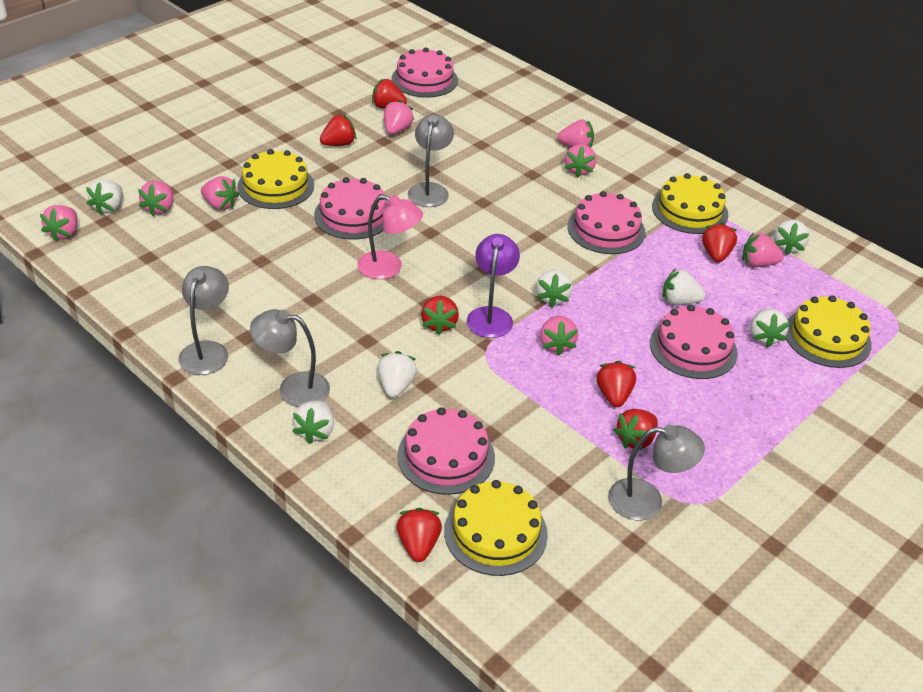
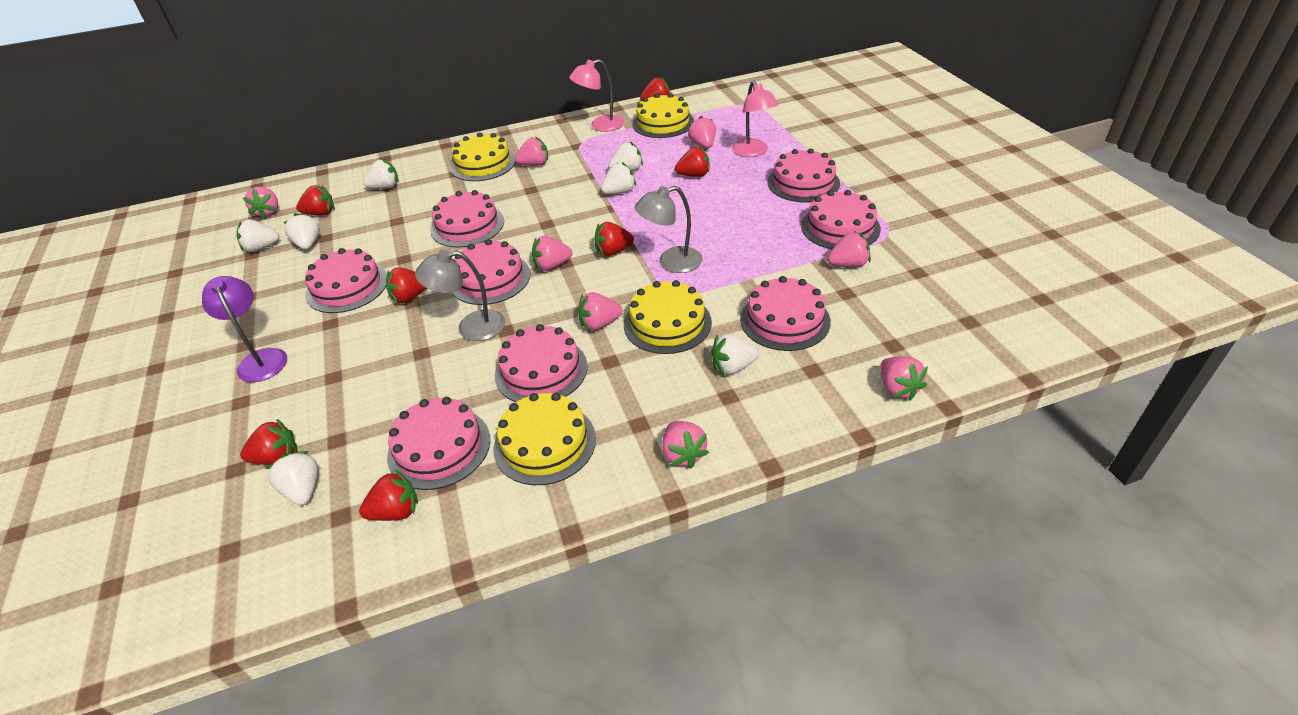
grey lamp: [178,266,229,375] [250,309,330,407] [408,114,454,207] [608,425,705,520] = 4 -> [415,250,505,341] [635,186,702,273] = 2
pink cake: [314,177,388,240] [392,47,458,98] [397,407,495,495] [567,191,646,254] [650,305,738,379] = 5 -> [305,248,387,313] [387,397,490,490] [431,190,504,248] [452,239,530,305] [495,324,588,402] [740,276,831,351] [768,148,840,202] [801,190,881,249] = 8
pink lamp: [357,194,423,279] = 1 -> [569,59,624,132] [732,81,779,157] = 2

